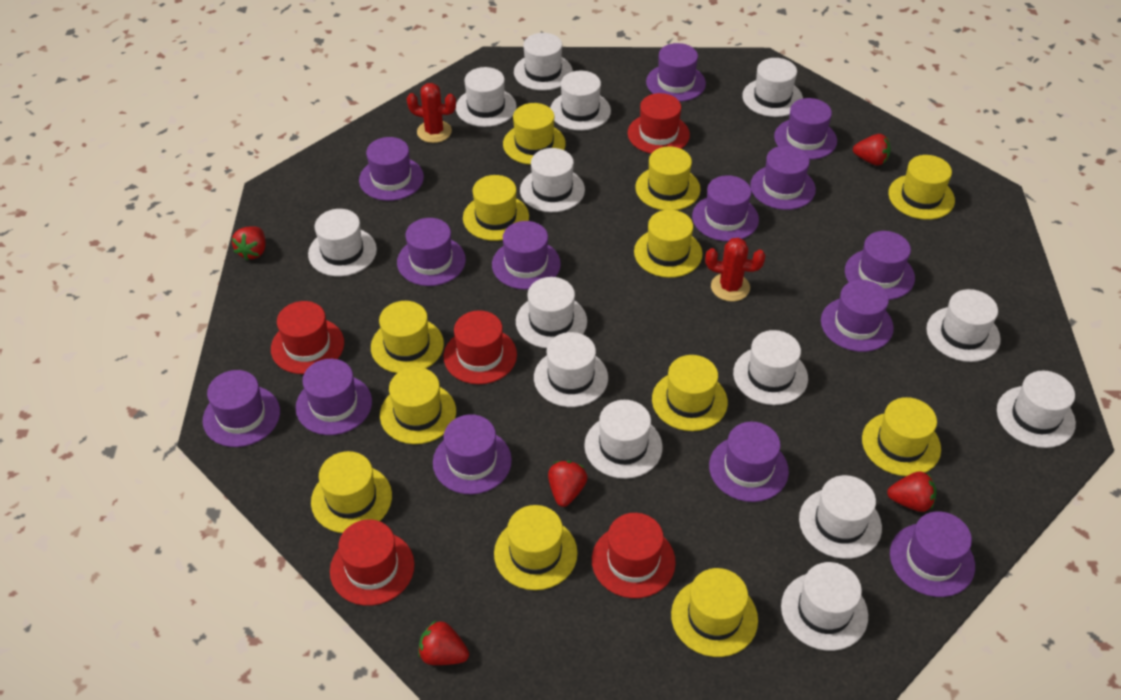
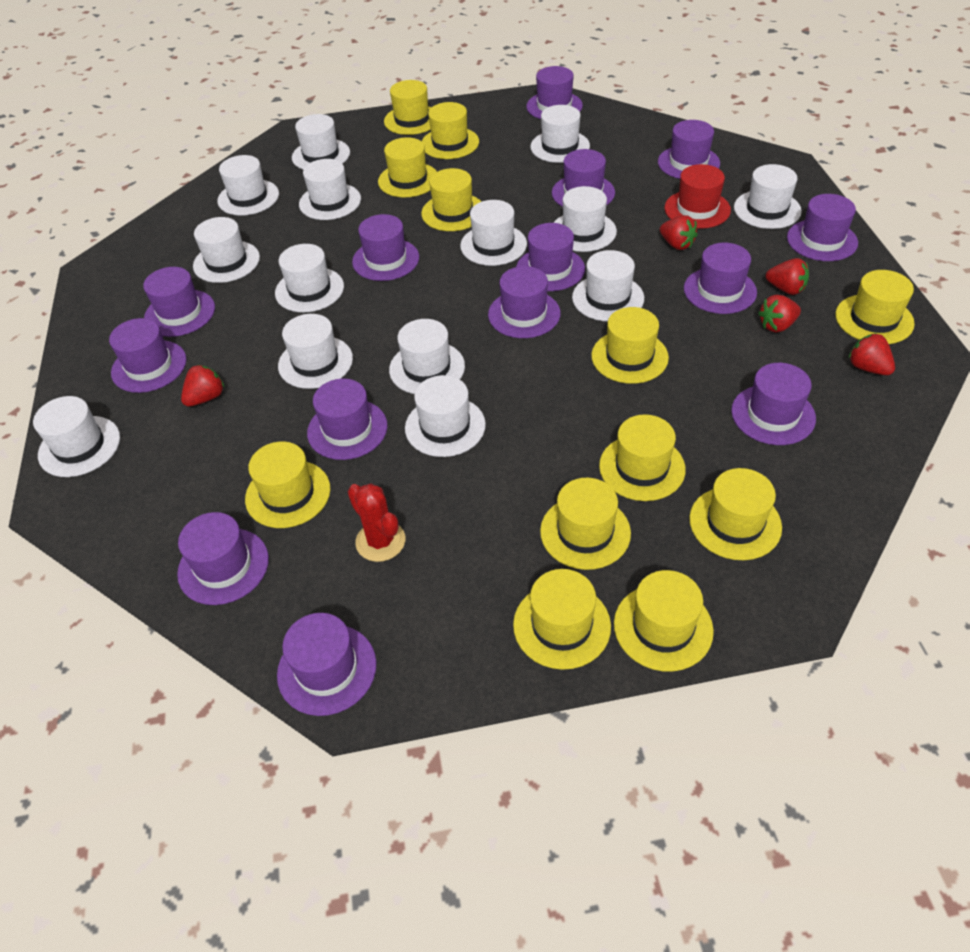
red cactus: [407,83,456,143] [705,237,766,302] = 2 -> [348,483,405,562] = 1
red hat: [271,301,344,374] [330,520,415,606] [444,310,517,384] [592,513,676,598] [628,93,690,154] = 5 -> [664,164,731,229] = 1

